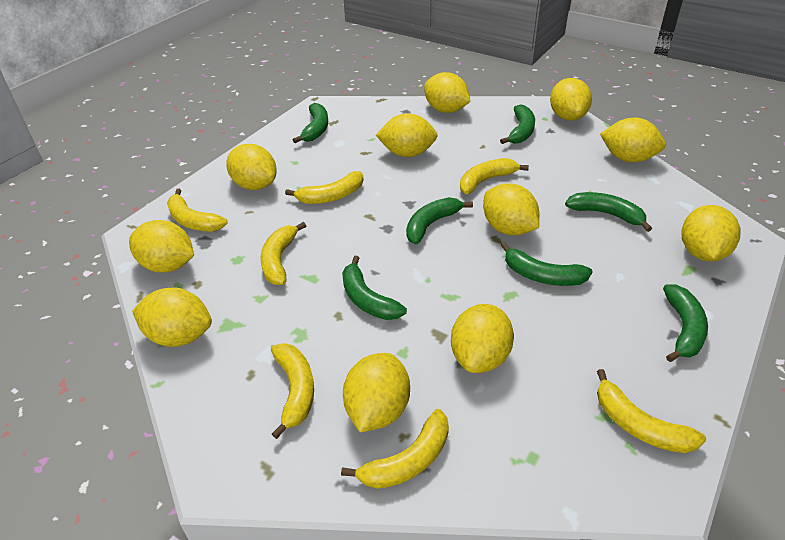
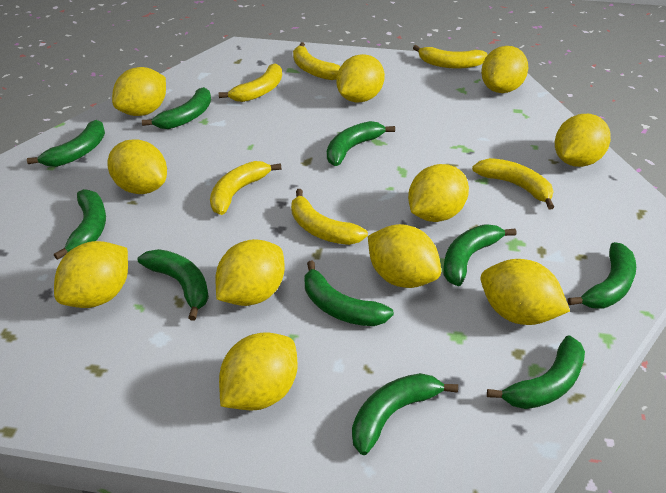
green banana: [293,103,328,143] [342,256,407,320] [406,197,473,244] [500,104,535,144] [501,242,593,286] [565,192,652,232] [663,284,708,362] = 7 -> [27,120,105,167] [54,189,106,260] [138,249,209,321] [142,87,211,129] [305,260,394,326] [327,121,395,166] [352,373,458,455] [443,224,516,286] [487,335,585,409] [568,242,636,309] = 10
yellow banana: [167,189,228,232] [260,222,306,285] [271,343,314,439] [285,171,363,204] [341,409,449,489] [460,158,529,194] [597,369,706,453] = 7 -> [210,161,282,215] [219,63,282,102] [291,189,368,245] [293,42,341,80] [413,45,488,69] [472,158,554,209] = 6

